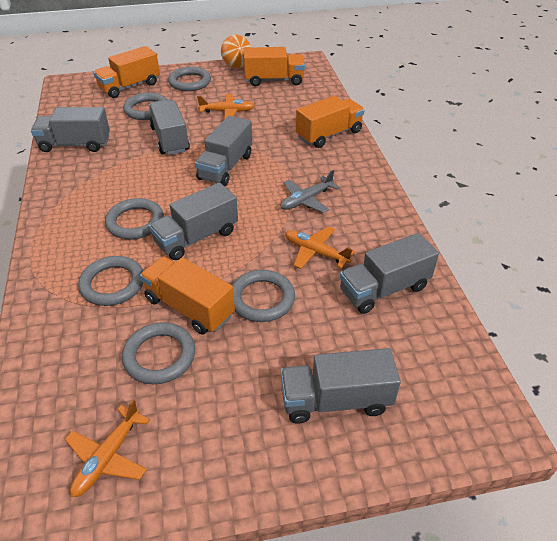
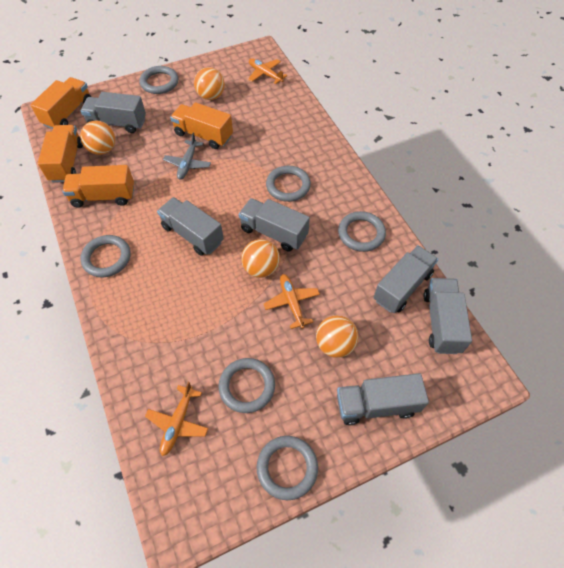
orange ball: [221,35,252,68] = 1 -> [80,120,115,155] [194,67,225,100] [241,239,280,278] [316,315,359,358] = 4

